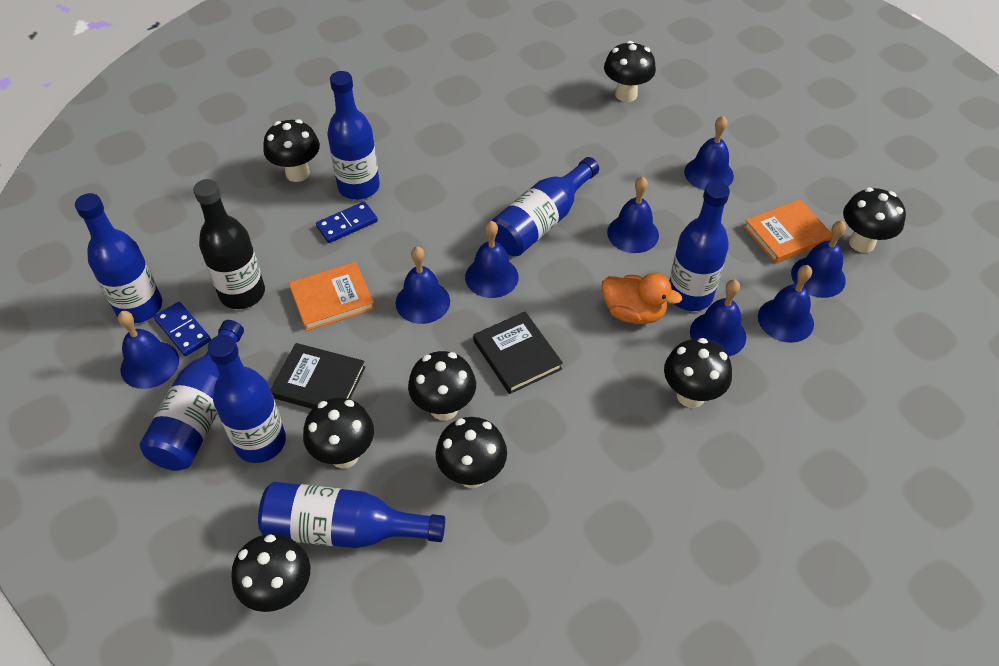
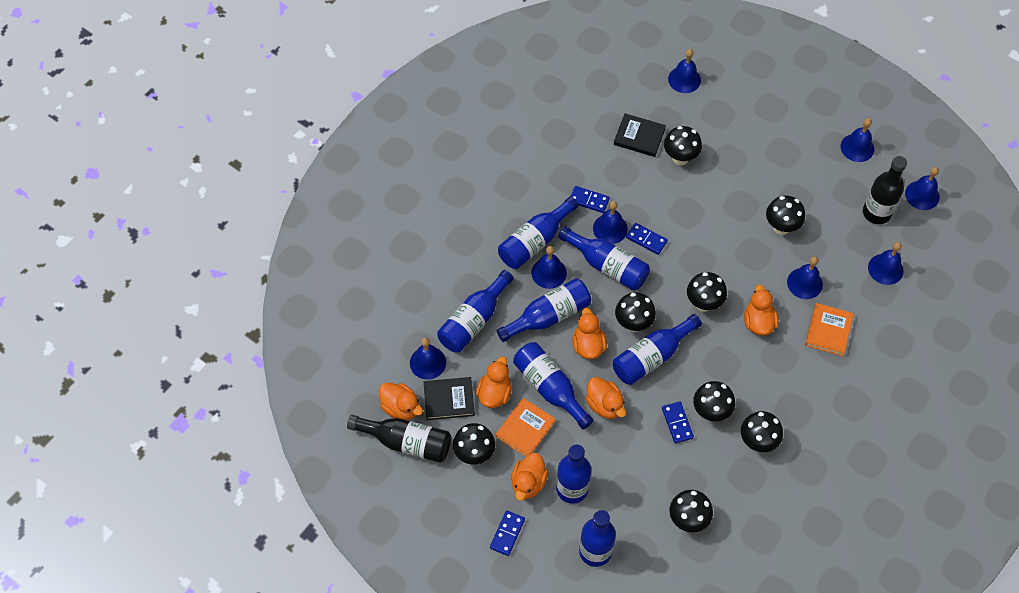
black bottle: [193,179,265,309] = 1 -> [347,415,451,463] [863,156,907,224] = 2
blue bottle: [75,193,162,323] [140,320,244,471] [207,335,286,463] [258,482,445,548] [327,71,380,200] [491,157,599,256] [670,181,730,311] = 7 -> [437,270,514,352] [497,278,591,342] [498,196,579,269] [513,342,594,430] [556,444,591,504] [558,226,650,291] [579,510,616,567] [613,314,702,385] = 8
blue domino: [154,302,211,356] [316,202,378,243] = 2 -> [490,511,525,556] [571,186,610,213] [626,223,668,255] [662,401,694,443] = 4
orange duck: [601,273,682,324] = 1 -> [379,383,423,420] [476,356,512,408] [511,453,548,501] [572,308,607,359] [585,377,626,419] [744,284,778,335] = 6

